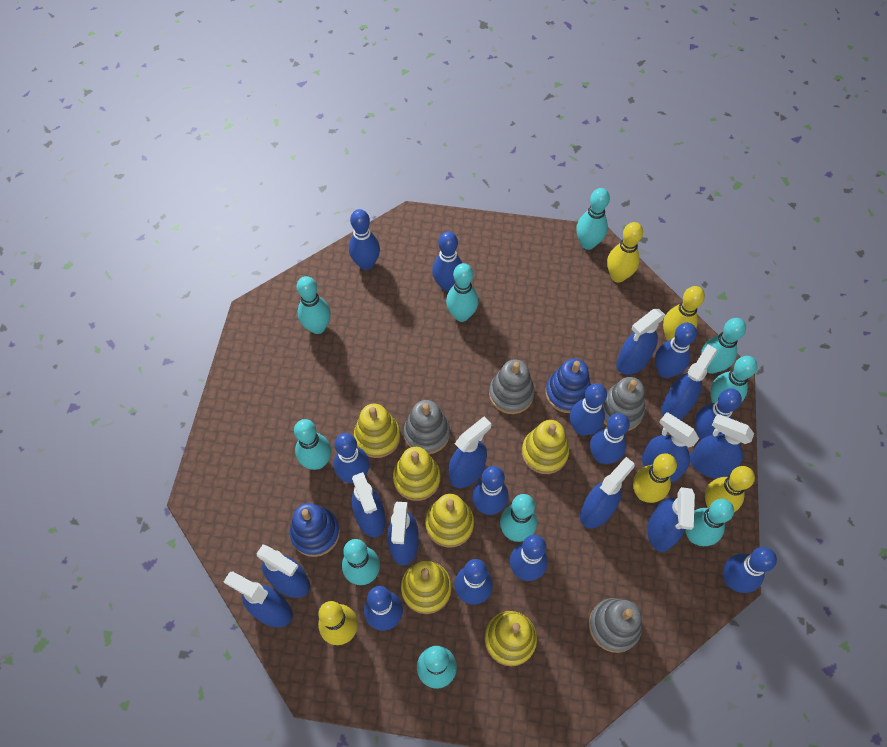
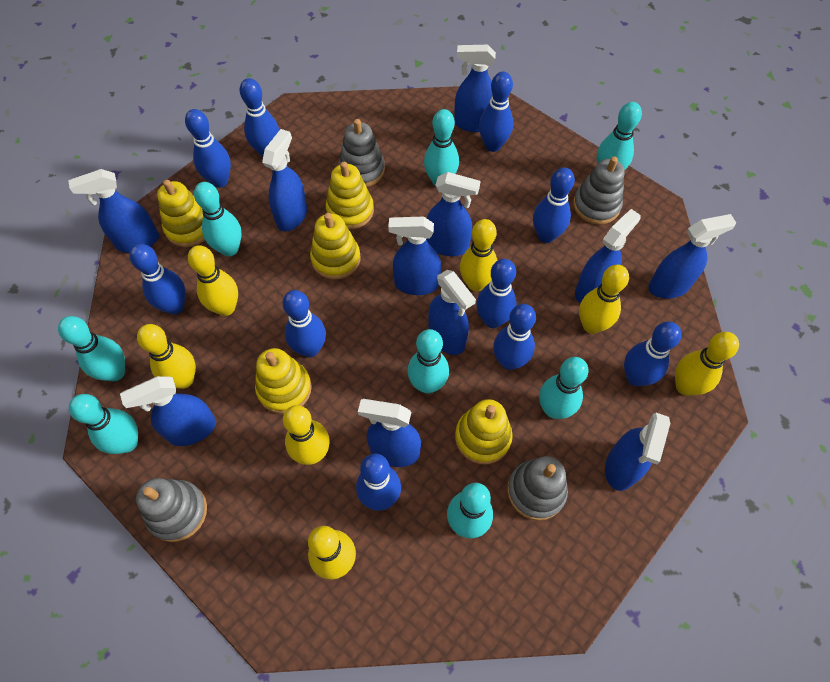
blue bowling pin: [334,433,370,483] [349,209,380,270] [364,586,403,631] [432,231,462,291] [454,559,493,605] [472,466,508,515] [510,535,548,581] [570,383,607,436] [590,413,630,464] [655,323,697,378] [695,388,742,439] [723,547,777,593] = 12 -> [129,244,186,314] [185,109,231,188] [240,78,279,157] [283,290,326,357] [356,454,401,511] [477,259,517,328] [479,72,513,152] [493,304,536,370] [533,167,575,243] [624,321,682,386] = 10
blue stacking toy: [290,503,340,557] [545,358,591,413] = 2 -> none = 0
turquoise bowling pin: [294,419,331,470] [296,276,331,334] [342,539,380,585] [417,646,457,689] [446,263,478,322] [500,494,537,542] [576,188,610,250] [685,499,734,546] [701,318,746,374] [710,356,757,403] = 10 -> [58,316,125,381] [69,394,138,454] [194,182,242,257] [408,329,449,394] [424,109,459,186] [447,483,493,538] [539,357,589,419] [597,102,642,169] = 8
yellow bowling pin: [318,601,358,645] [607,222,643,282] [633,453,677,503] [663,286,705,341] [705,466,755,512] = 5 -> [137,324,196,389] [188,245,238,316] [283,405,330,465] [308,526,356,580] [460,219,498,291] [579,265,629,334] [675,332,739,396] = 7
yellow stacking toy: [354,404,400,458] [393,447,441,501] [401,561,452,614] [425,494,474,548] [485,611,537,667] [522,420,569,474] = 6 -> [157,180,205,247] [255,348,312,414] [310,213,361,280] [326,162,374,229] [455,399,513,464] = 5

